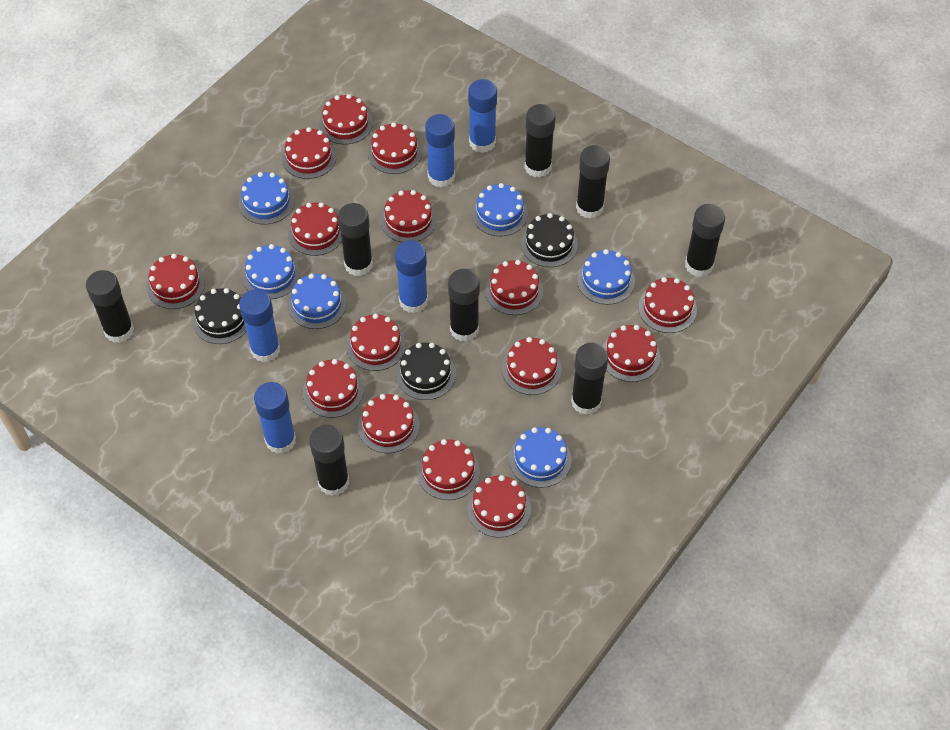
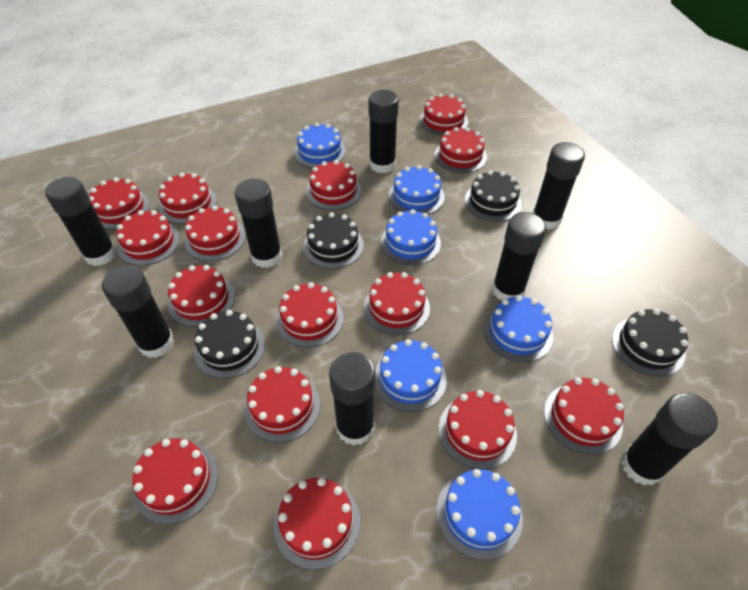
black cake: [193,288,247,344] [396,343,456,400] [521,213,578,267] = 3 -> [194,310,265,378] [303,212,364,269] [465,170,522,222] [612,309,688,377] = 4
blue glue stick: [239,290,280,362] [254,382,296,454] [395,240,428,313] [425,114,455,188] [468,79,497,153] = 5 -> none = 0

